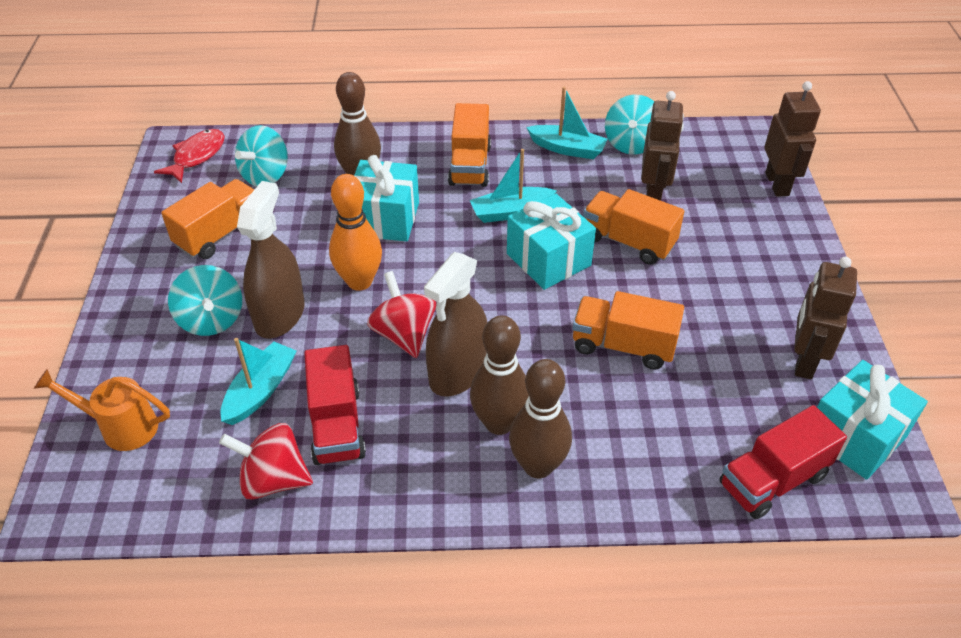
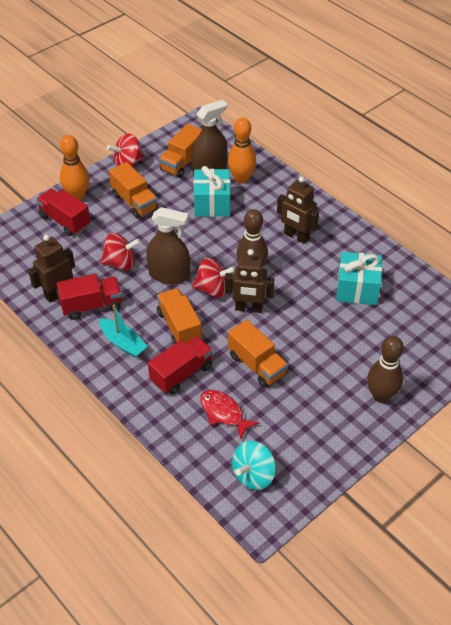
brown bowling pin: [334,72,381,176] [470,315,529,435] [509,359,572,478] = 3 -> [237,209,268,268] [367,336,404,403] = 2
orange bowling pin: [329,174,382,291] = 1 -> [60,135,90,201] [228,118,256,184] = 2
orange watering can: [34,369,170,451] = 1 -> none = 0
red spinning top: [219,423,313,500] [367,271,436,358] = 2 -> [100,233,141,271] [107,133,145,167] [192,258,235,298] = 3
red truck: [304,345,366,465] [720,405,847,519] = 2 -> [36,189,90,236] [56,274,122,320] [148,336,213,395] = 3
turquoise boat: [221,338,297,425] [470,149,556,223] [526,86,608,159] = 3 -> [99,304,148,358] = 1
turquoise gift: [354,155,419,241] [507,194,596,290] [817,360,928,480] = 3 -> [194,166,230,217] [336,252,382,305] = 2
turquoise spinning top: [168,265,242,336] [235,125,288,186] [605,94,654,154] = 3 -> [232,441,276,490] = 1

